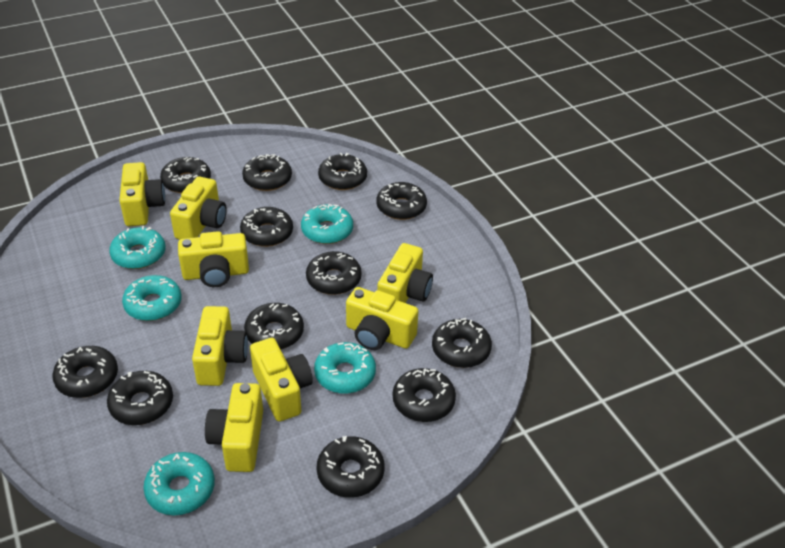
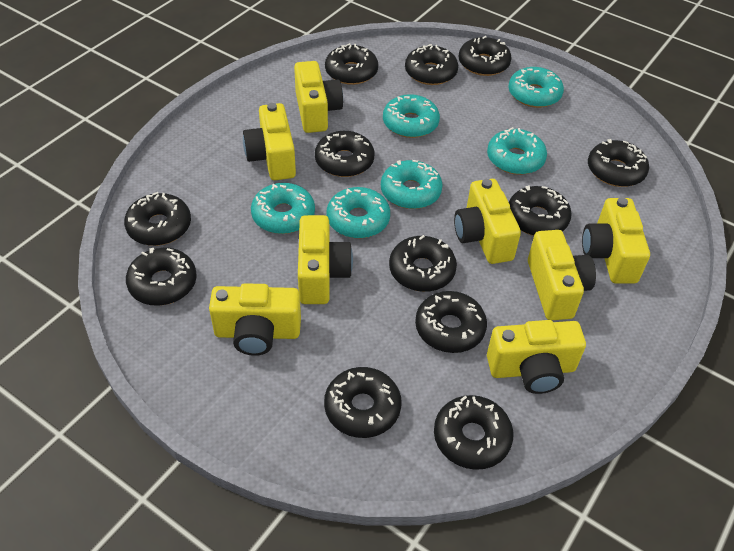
turquoise donut: [109,226,165,269] [122,275,181,321] [143,452,215,515] [301,204,353,244] [314,342,376,394] = 5 -> [251,183,315,234] [326,187,390,238] [381,160,443,209] [383,94,440,138] [487,127,547,175] [508,67,564,108] = 6

